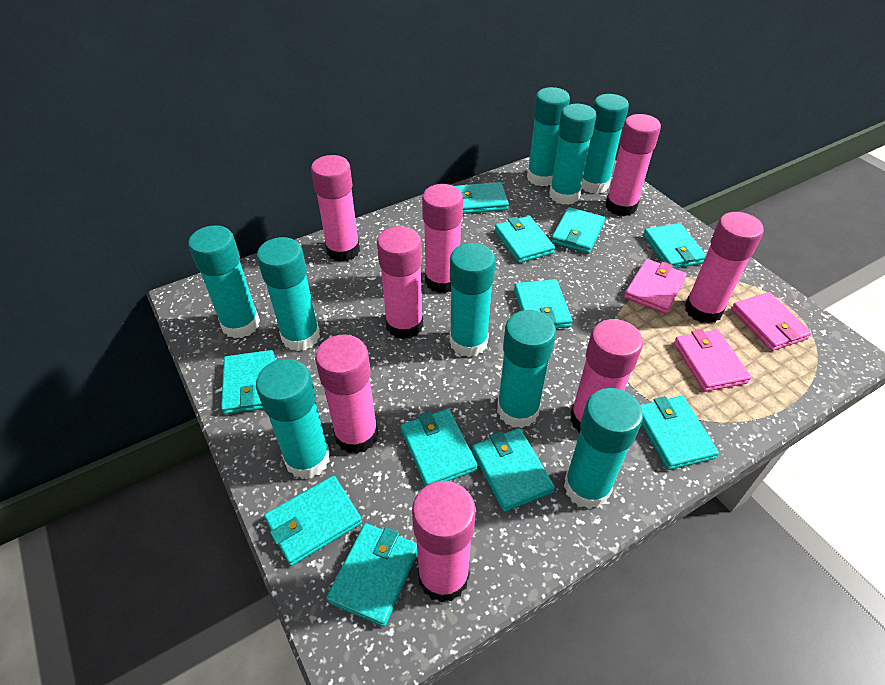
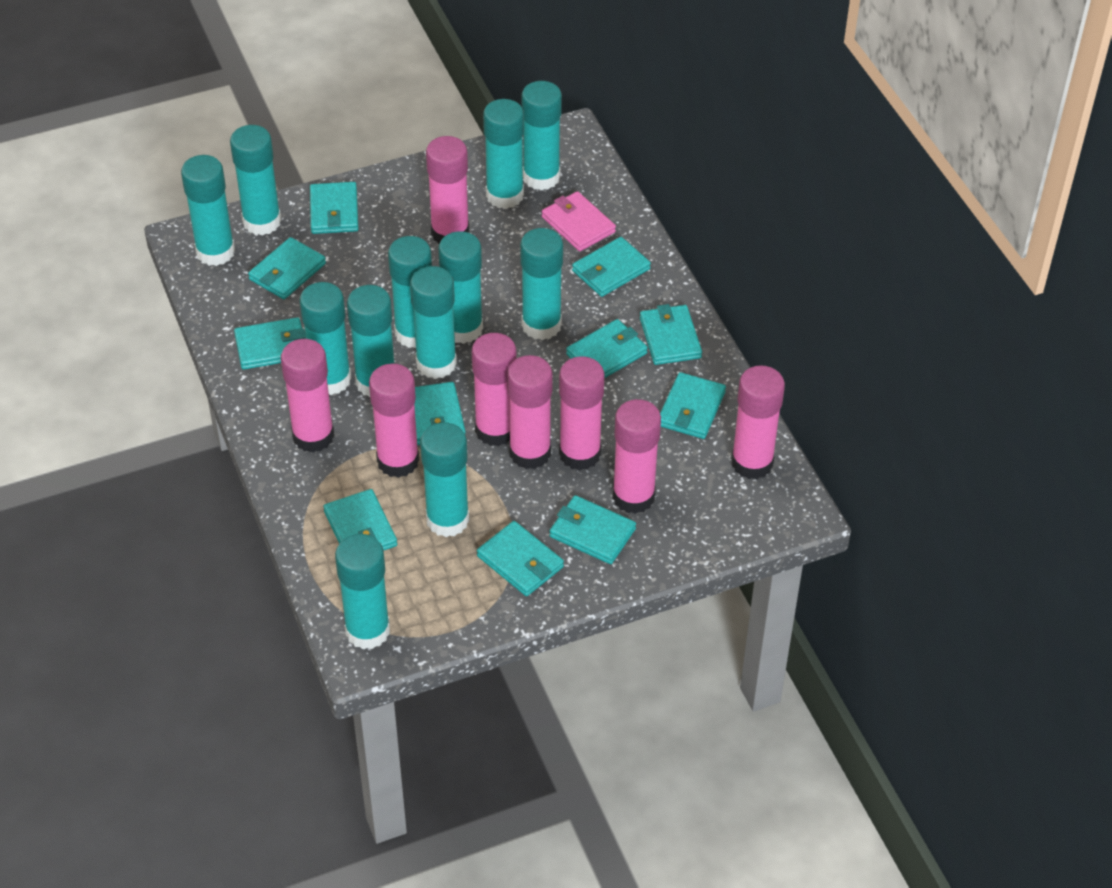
pink wallet: [624,259,687,314] [674,329,751,392] [731,292,812,351] = 3 -> [542,191,616,251] = 1
turquoise glue stick: [188,225,260,339] [256,359,330,479] [257,237,320,351] [449,243,495,357] [497,310,556,428] [527,87,570,187] [549,104,597,205] [564,388,643,509] [581,94,629,194] = 9 -> [181,155,235,266] [230,125,281,236] [299,282,351,395] [335,534,390,649] [347,285,394,397] [388,236,432,348] [410,266,457,379] [420,422,469,537] [438,231,483,344] [483,99,524,209] [520,228,563,340] [522,81,562,191] = 12

